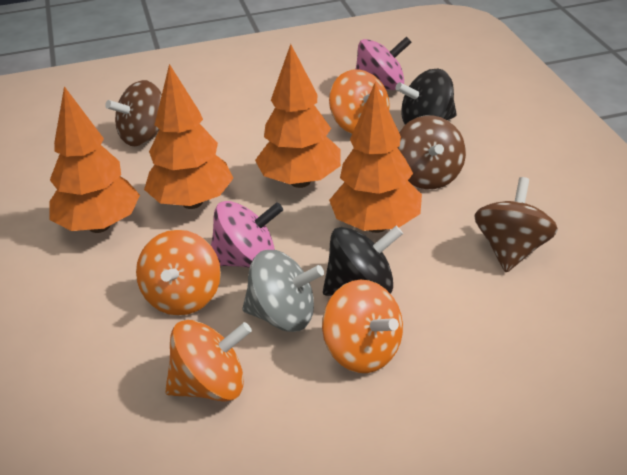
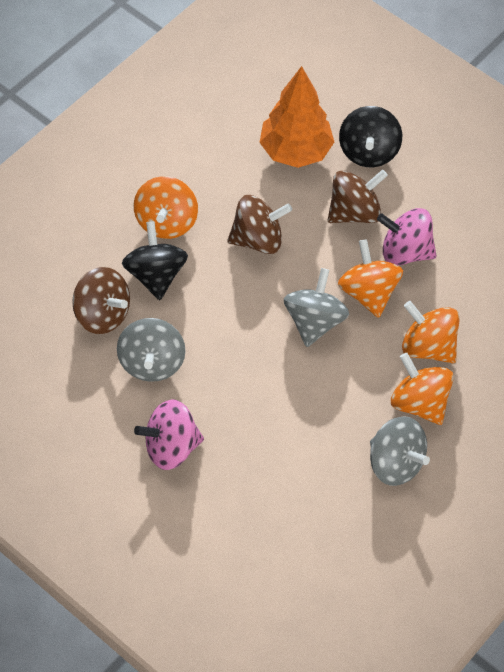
grey spinning top: [242,250,324,332] = 1 -> [117,318,186,382] [284,268,349,347] [370,416,430,486] = 3
orange tree: [49,86,140,233] [144,64,233,209] [255,44,341,188] [329,82,422,233] = 4 -> [259,66,334,168] = 1

